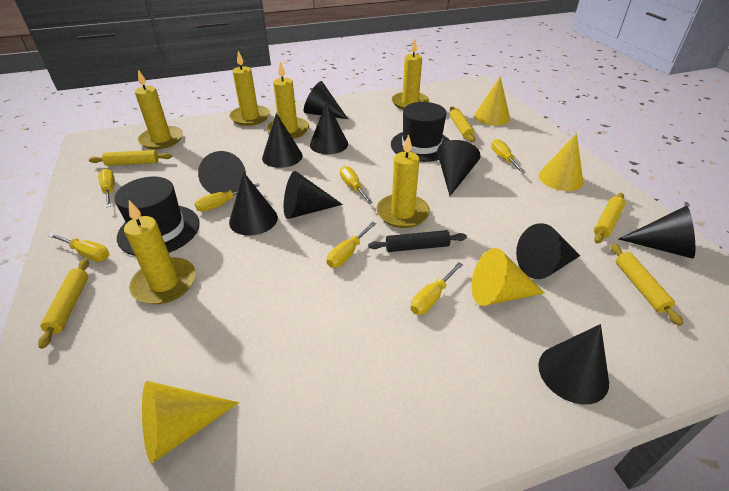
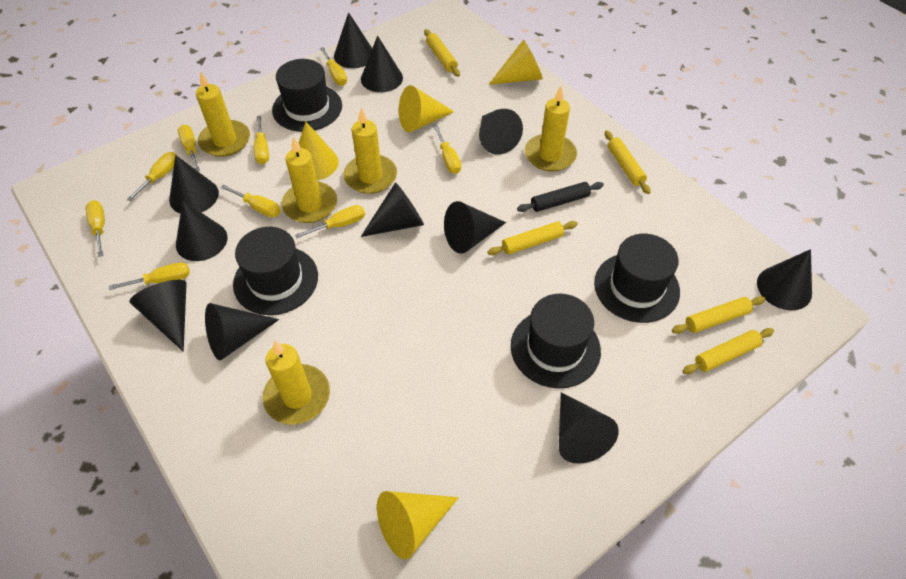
black cone: [198,151,246,194] [229,172,278,236] [262,113,303,168] [284,171,343,219] [304,81,348,119] [310,101,348,154] [437,140,481,196] [516,223,580,279] [538,324,609,404] [619,206,695,259] = 10 -> [130,280,187,352] [169,155,219,214] [176,201,227,261] [205,303,279,360] [334,12,372,68] [361,35,403,92] [361,182,424,237] [444,201,506,254] [479,109,523,155] [559,392,619,464] [757,249,812,310] = 11
black hat: [114,177,200,256] [391,102,450,162] = 2 -> [233,227,318,315] [272,59,342,132] [511,294,601,388] [594,234,680,323] = 4
yellow candle: [124,200,196,304] [135,69,183,149] [229,51,270,126] [267,61,309,139] [377,134,430,228] [392,39,429,109] = 6 -> [196,71,250,157] [263,340,330,425] [282,137,337,223] [343,108,397,194] [525,86,577,172] = 5
yellow screwdriver: [49,233,110,262] [98,169,115,208] [194,183,260,212] [327,222,376,268] [340,166,373,204] [411,262,463,315] [491,139,526,173] = 7 -> [85,200,105,257] [109,262,190,290] [127,152,176,201] [178,125,200,171] [220,184,281,217] [254,116,269,164] [295,205,365,239] [320,47,347,86] [433,125,461,174] = 9

